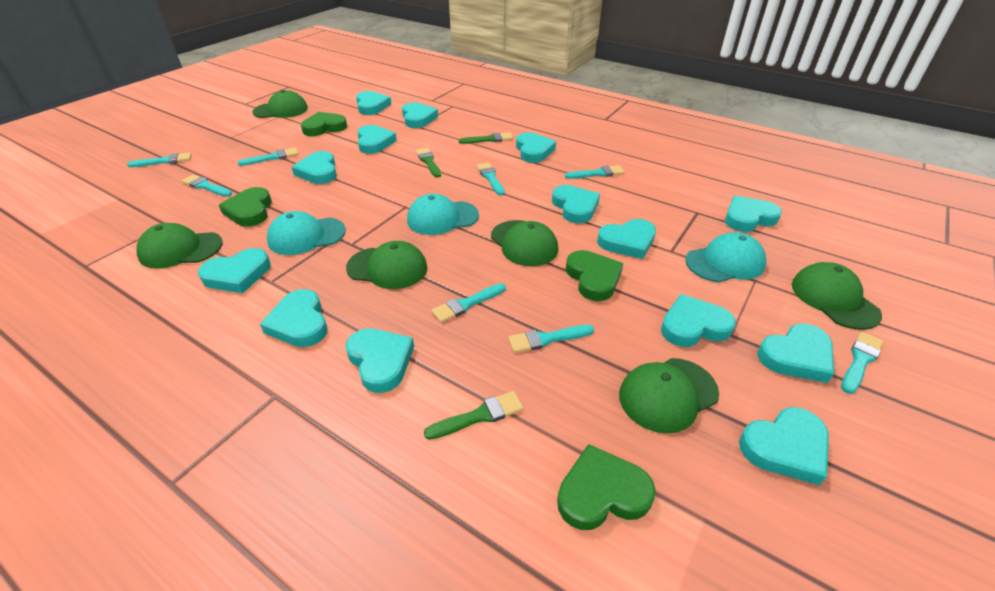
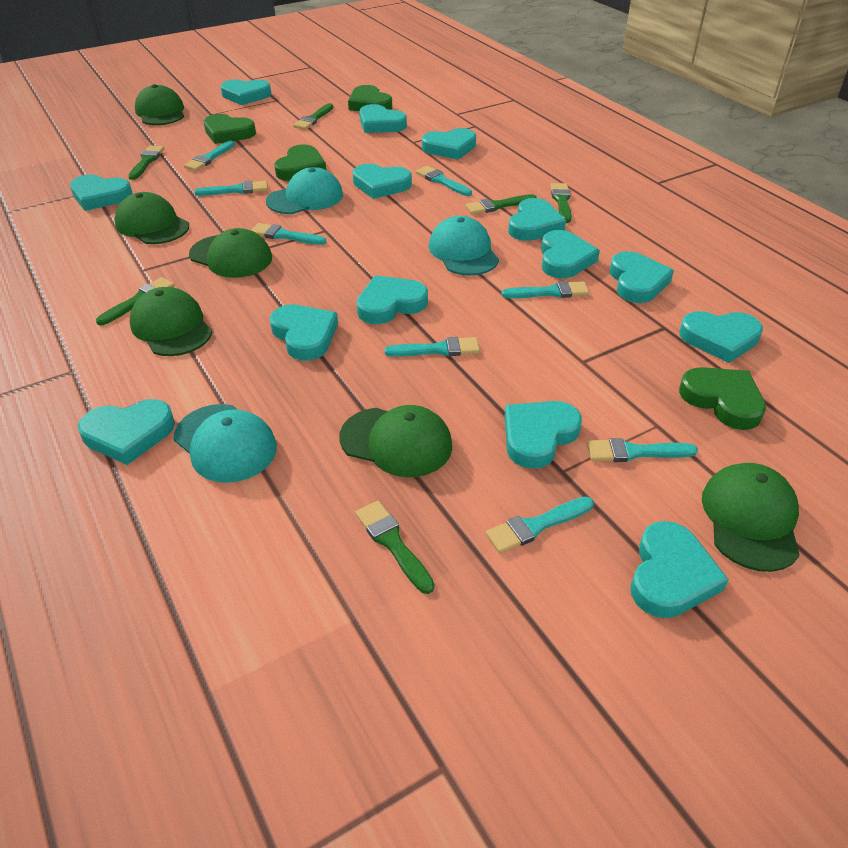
green brush: [415,148,441,178] [424,391,524,440] [459,132,513,144] = 3 -> [96,277,175,325] [128,146,164,180] [293,103,334,130] [355,501,434,594] [465,194,537,215] [550,183,572,223] = 6

